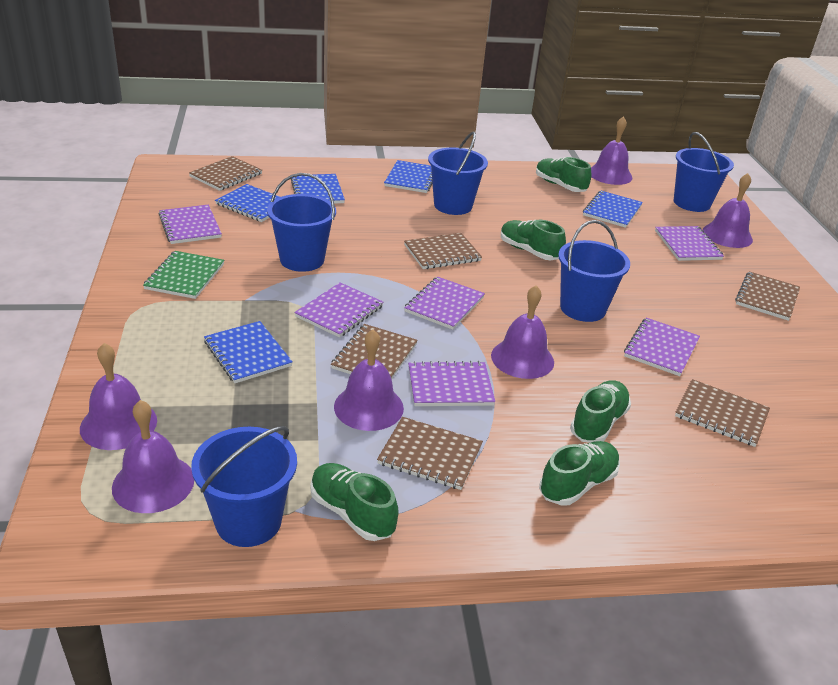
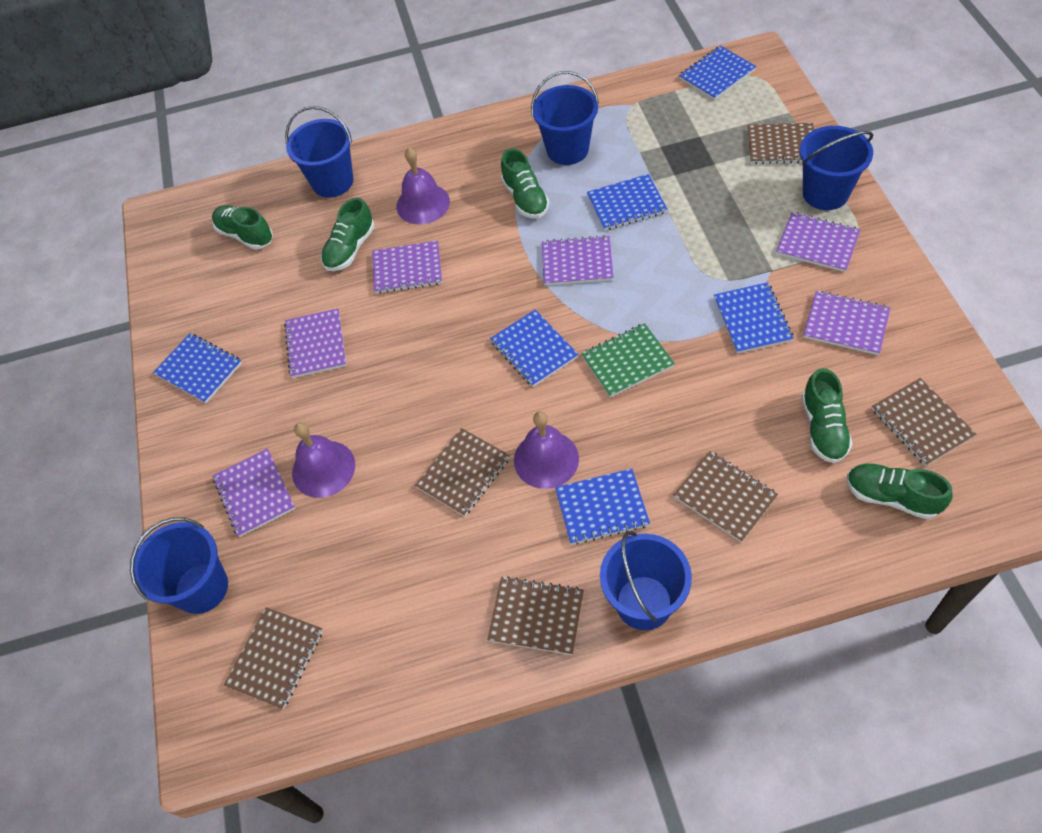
blue notebook: [204,321,293,383] [215,184,280,222] [291,174,345,204] [384,160,432,193] [583,191,643,228] = 5 -> [153,333,242,403] [490,310,579,387] [555,469,650,545] [587,174,668,231] [679,45,756,100] [714,282,794,354] = 6
purple bell: [80,343,157,450] [112,400,194,513] [334,329,404,431] [491,285,554,379] [591,116,632,185] [703,173,753,248] = 6 -> [292,422,355,498] [396,148,450,224] [514,411,579,489] = 3

